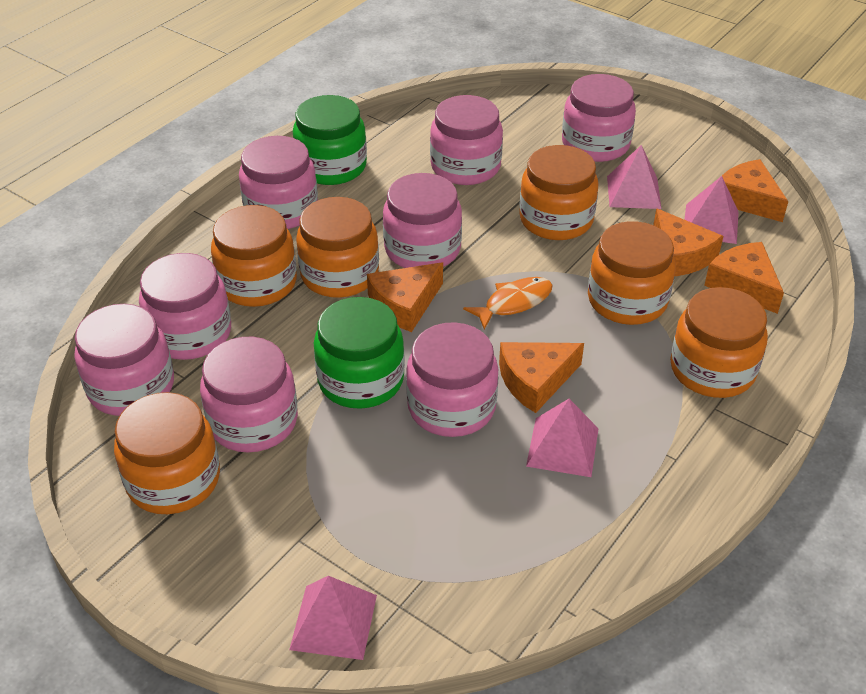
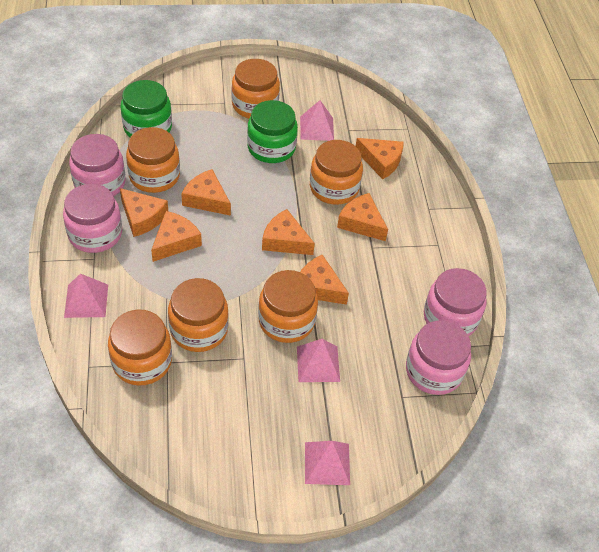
orange cheese: [367,263,443,332] [499,342,584,413] [653,208,723,276] [704,242,784,314] [722,159,789,222] = 5 -> [120,188,168,237] [151,211,202,262] [181,169,231,216] [262,209,315,255] [300,254,349,305] [337,193,388,241] [356,138,404,179] = 7
orange fish: [463,277,553,330] = 1 -> none = 0
pink jar: [75,304,174,416] [139,253,231,360] [200,337,298,452] [239,136,318,229] [383,173,462,268] [406,322,499,437] [430,95,503,185] [562,74,636,162] = 8 -> [63,184,122,253] [69,134,126,196] [406,320,471,395] [424,268,487,337] = 4

